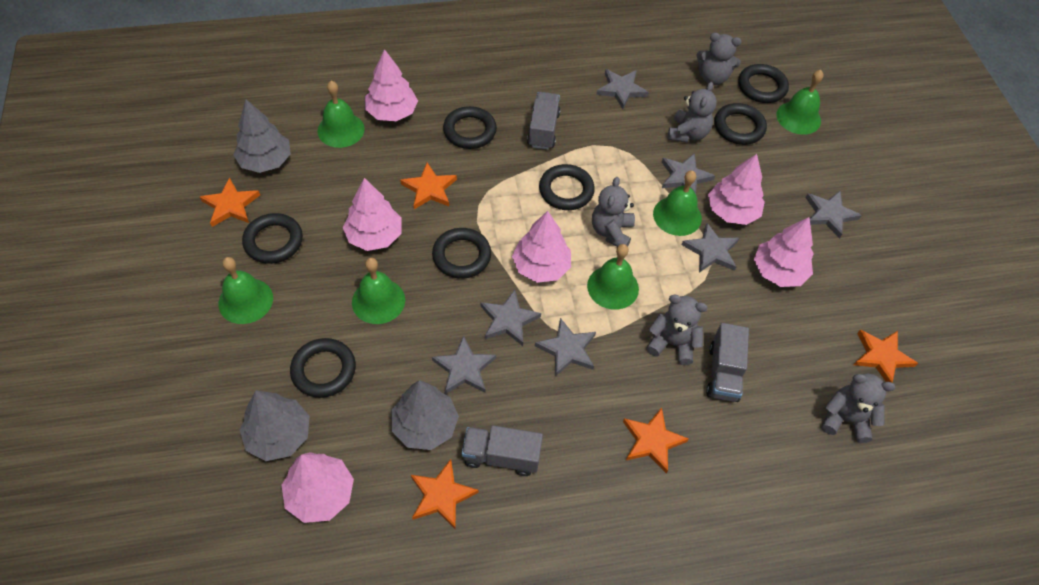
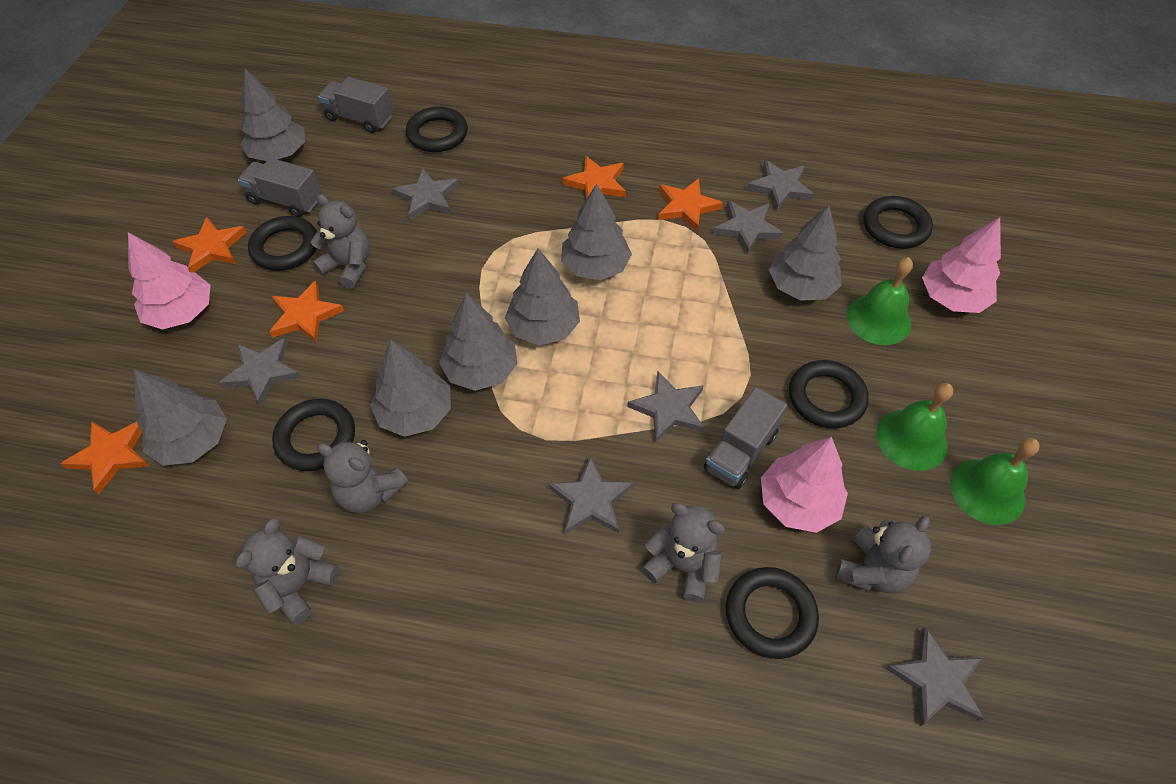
black ring: [242,213,303,264] [290,338,356,398] [432,228,491,279] [443,106,497,149] [539,164,595,210] [714,103,767,145] [738,64,789,103] = 7 -> [248,216,317,271] [272,399,355,471] [406,107,468,152] [726,567,819,659] [789,360,869,429] [863,196,933,249] = 6
green bell: [218,257,273,324] [317,81,365,148] [352,258,405,324] [587,244,639,310] [653,170,702,236] [776,70,824,135] = 6 -> [846,257,913,345] [876,383,953,471] [950,438,1040,525] = 3
grey tree: [233,99,291,173] [240,390,309,461] [392,380,459,450] = 3 -> [134,369,227,466] [241,68,305,161] [370,339,451,437] [439,293,517,391] [505,249,580,345] [561,184,632,280] [769,205,842,301] = 7
pink tree: [281,452,354,523] [343,178,402,251] [365,49,418,121] [512,211,571,283] [708,154,765,225] [754,217,814,287] = 6 -> [128,232,211,330] [761,437,848,533] [922,217,1001,313] = 3

